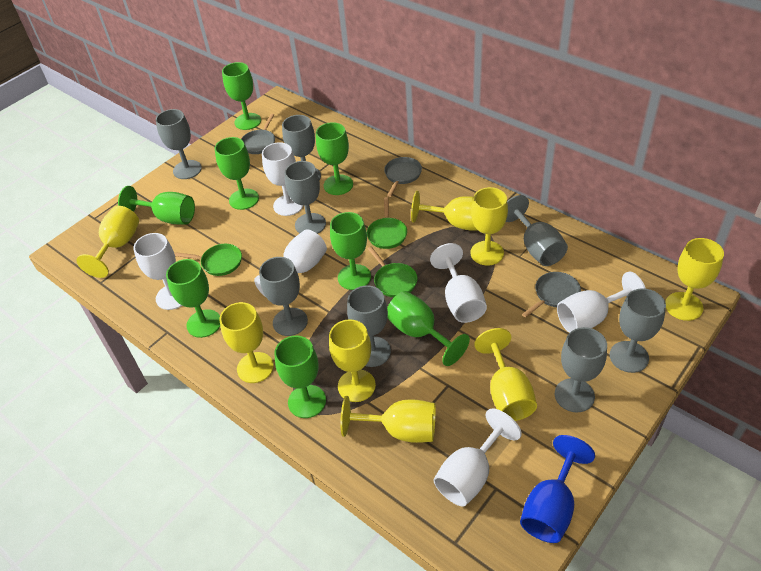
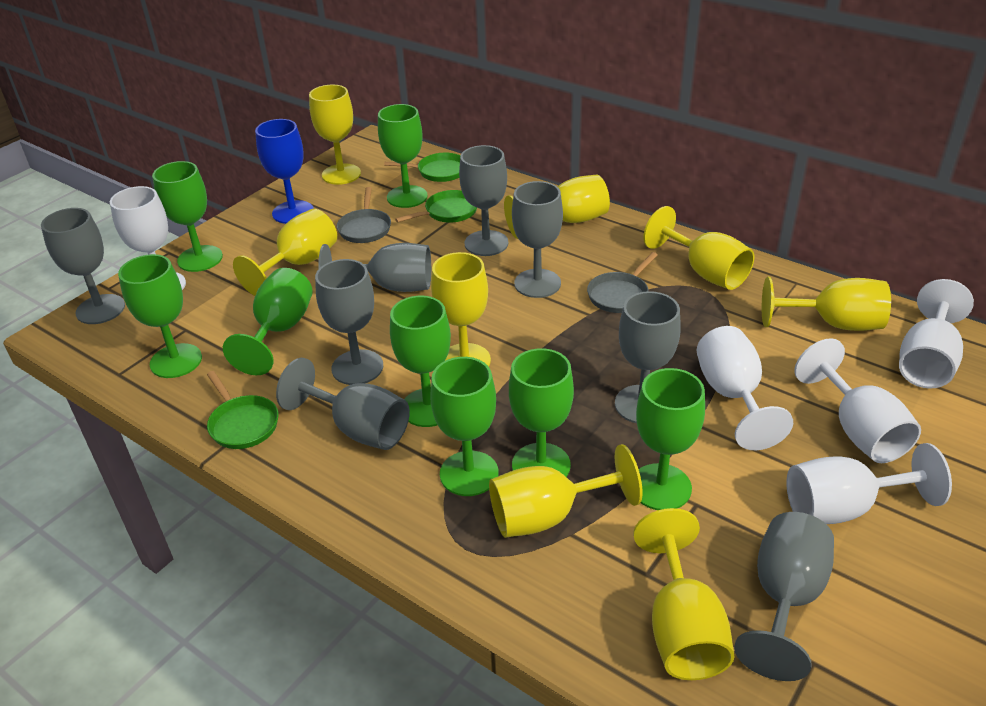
grey pan: [241,114,275,154] [384,157,422,197] [522,272,581,317] = 3 -> [337,187,391,243] [587,252,657,313] = 2
white goblet: [133,233,182,310] [254,230,327,296] [262,142,303,216] [430,243,487,323] [433,408,522,507] [557,272,646,333] = 6 -> [110,186,186,290] [696,326,793,450] [786,443,952,524] [794,338,921,463] [899,279,974,389] = 5

